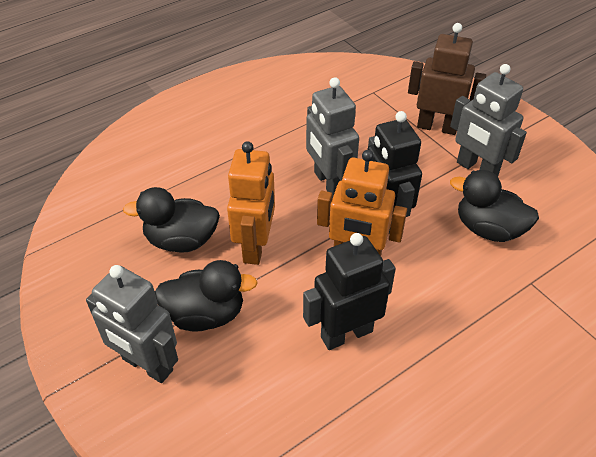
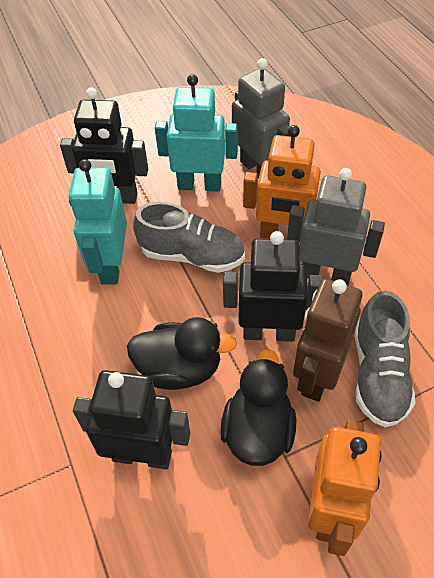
black duck: [123,187,220,252] [155,260,258,332] [450,170,539,242] = 3 -> [127,317,237,390] [220,349,296,466] = 2
black robot: [303,233,396,350] [367,111,422,234] = 2 -> [60,87,148,204] [73,370,190,469] [223,231,324,342] = 3
grey robot: [86,265,178,383] [306,77,359,198] [450,64,527,177] = 3 -> [232,58,291,179] [287,168,385,285] = 2
grey shoe: none = 0 -> [133,202,245,273] [355,291,416,427] = 2
turquoise robot: none = 0 -> [69,159,127,285] [155,74,238,191] = 2

